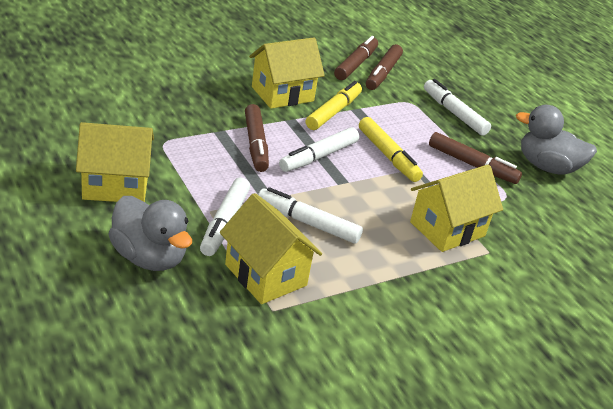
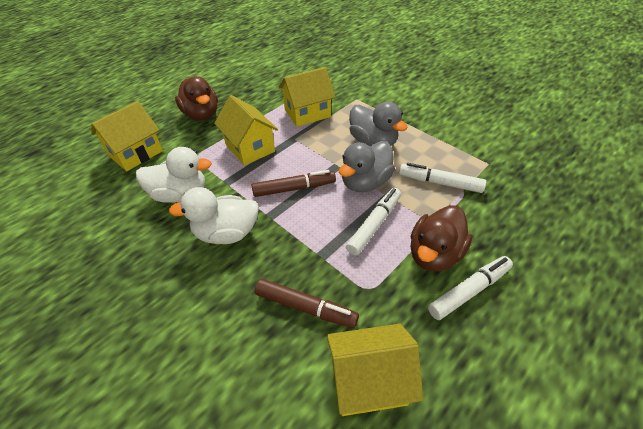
brown duck: none = 0 -> [175,76,218,121] [410,205,472,271] = 2
brown marker: [245,104,269,172] [334,36,378,80] [366,44,403,90] [429,132,522,184] = 4 -> [252,170,336,197] [255,279,359,328] = 2
white duck: none = 0 -> [136,147,212,203] [169,187,259,244] = 2
white marker: [200,177,250,256] [258,187,363,244] [279,127,359,172] [424,79,491,135] = 4 -> [346,188,401,256] [399,163,486,193] [428,256,513,320] = 3
yellow marker: [306,81,362,130] [359,117,423,182] = 2 -> none = 0

